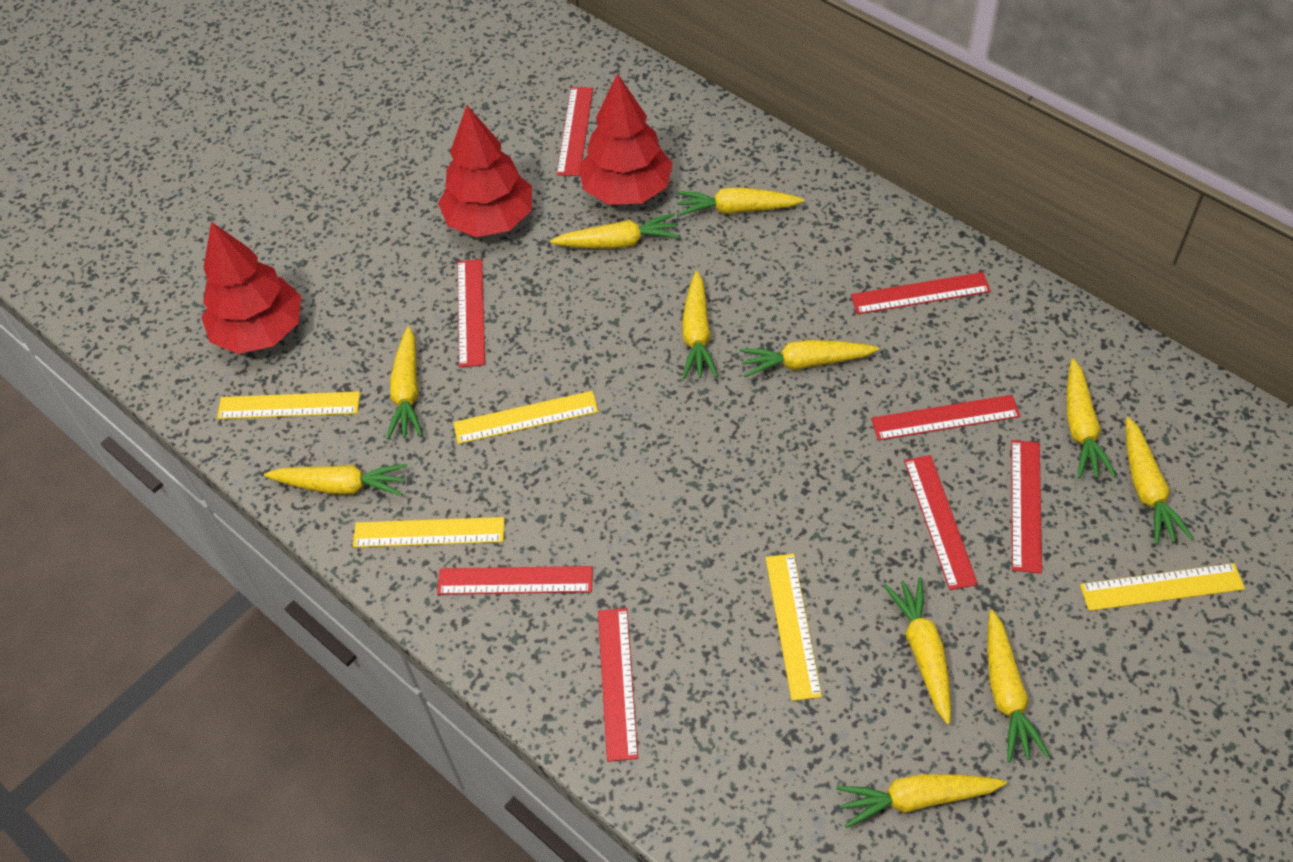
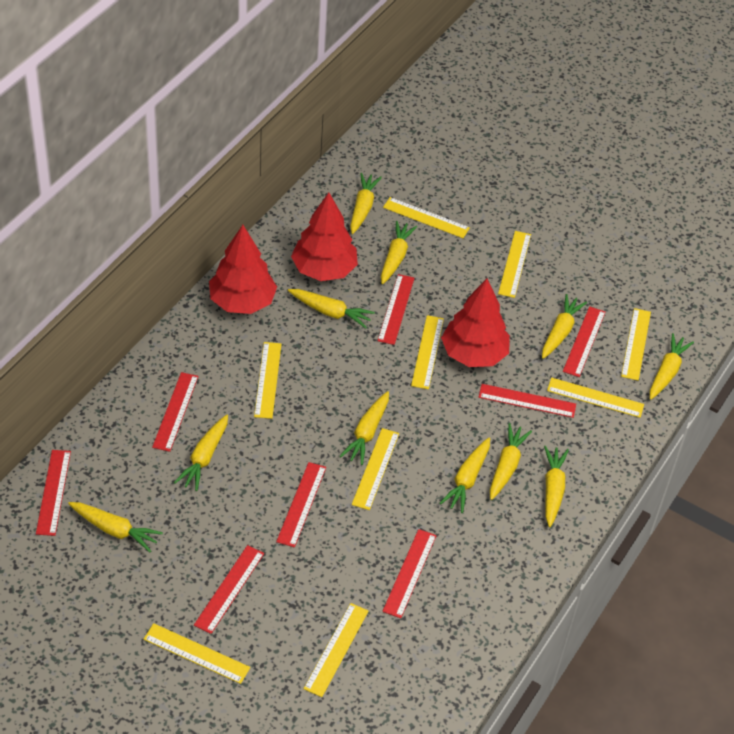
yellow ruler: [217,391,360,419] [353,517,505,547] [453,391,598,444] [766,554,822,701] [1080,563,1245,611] = 5 -> [144,623,250,684] [254,342,282,419] [303,603,369,697] [352,428,399,510] [383,197,470,238] [411,315,444,389] [498,231,531,298] [547,377,644,418] [621,308,651,381] = 9

